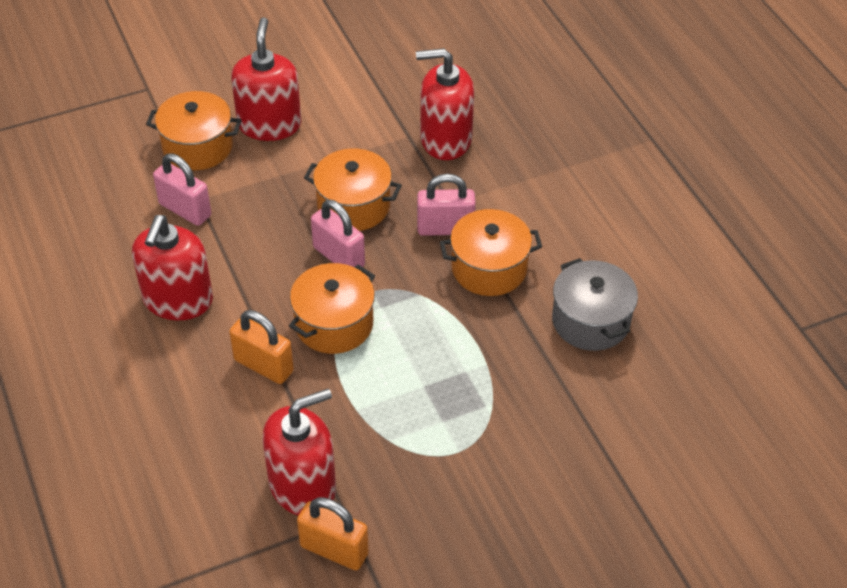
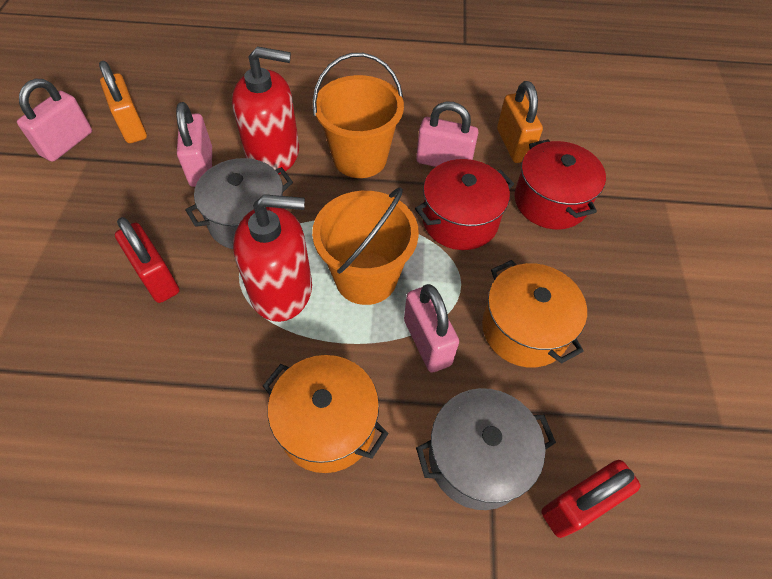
grey pot: [552,258,638,351] = 1 -> [185,158,293,249] [416,388,556,510] = 2
orange bucket: none = 0 -> [312,53,404,178] [312,187,419,305] = 2
orange pot: [146,91,242,170] [289,263,375,354] [304,148,402,231] [440,209,542,296] = 4 -> [263,355,389,473] [482,260,587,367] = 2
pink padlock: [153,153,211,226] [311,199,365,267] [417,174,476,236] = 3 -> [17,79,92,162] [176,102,212,187] [404,284,459,373] [416,102,478,167] = 4
red padlock: none = 0 -> [115,217,179,303] [541,460,640,538] = 2
red pot: none = 0 -> [415,159,514,250] [514,139,606,229] = 2
red soap dispenser: [132,215,213,320] [231,17,301,141] [263,389,336,516] [416,48,474,160] = 4 -> [232,46,299,174] [233,194,312,322] = 2

